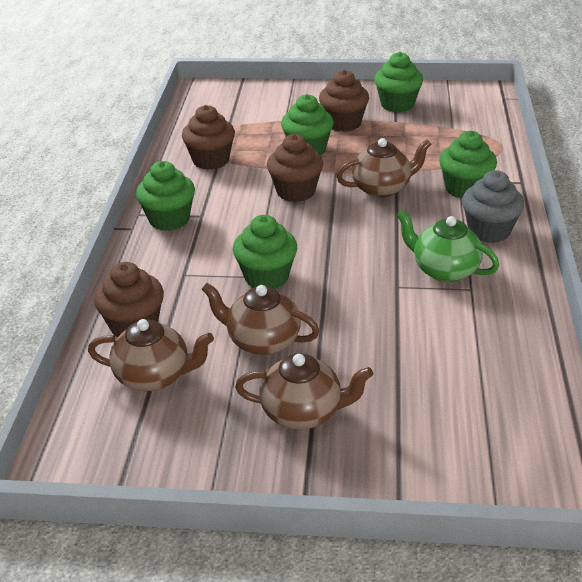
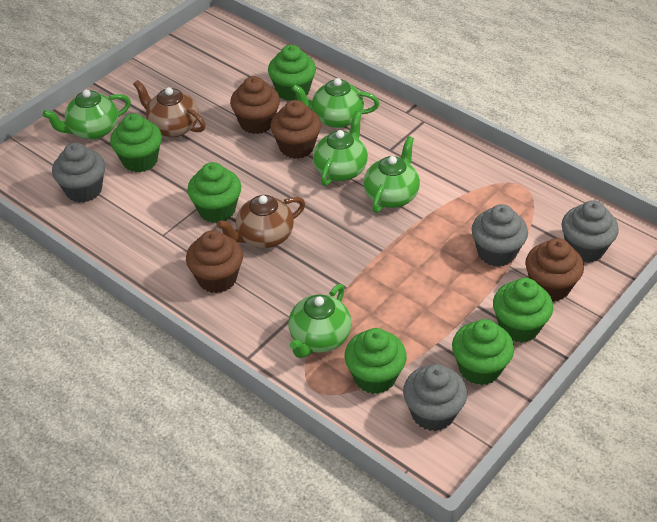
brown teapot: [88,319,214,391] [202,283,319,355] [235,353,373,429] [336,138,431,198] = 4 -> [133,80,206,137] [216,195,305,248] = 2
green cupcake: [136,161,195,231] [233,215,297,289] [281,94,334,155] [374,52,423,112] [439,131,497,199] = 5 -> [110,113,162,172] [187,162,241,223] [268,45,316,101] [345,328,407,394] [452,319,514,385] [493,278,553,343] = 6
green teapot: [396,210,499,282] = 1 -> [43,90,131,140] [288,284,352,358] [291,78,380,128] [313,111,368,186] [364,136,420,213] = 5
grey cupcake: [462,170,524,243] = 1 -> [52,143,105,203] [403,364,467,431] [472,204,528,267] [562,200,619,263] = 4

